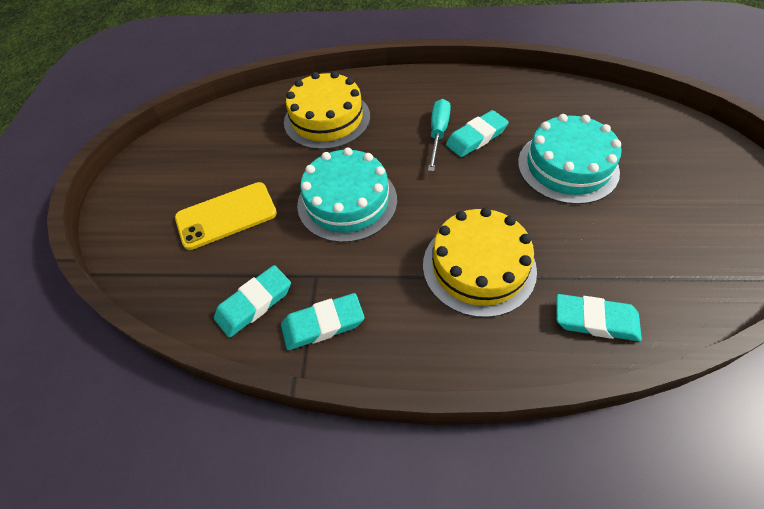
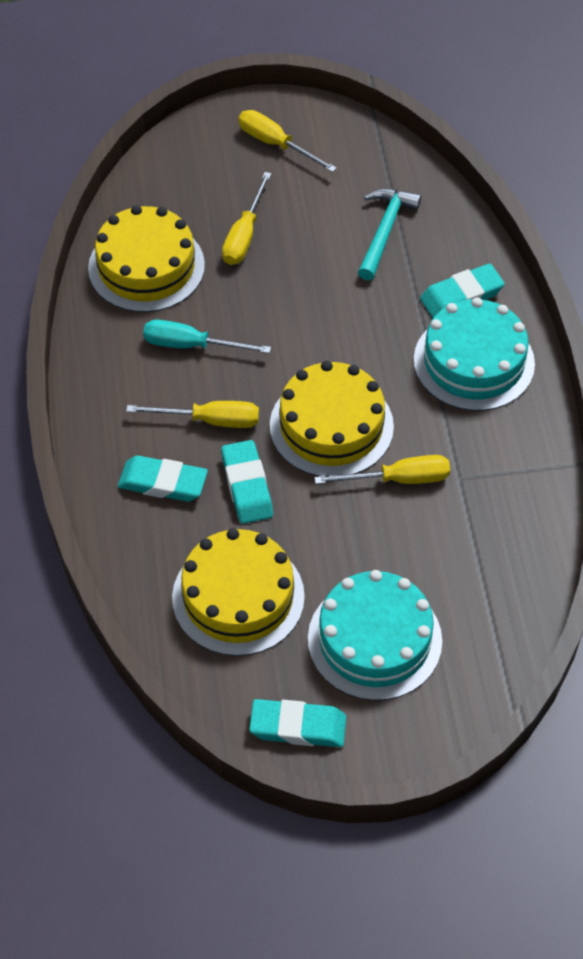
turquoise hammer: none = 0 -> [358,188,421,281] = 1
yellow cake: [284,71,370,150] [423,207,537,318] = 2 -> [88,205,205,312] [172,528,305,656] [270,361,394,477] = 3
yellow phone: [175,182,277,250] = 1 -> none = 0
yellow screwdriver: none = 0 -> [126,401,259,428] [222,172,271,265] [238,110,337,172] [314,455,450,484] = 4

